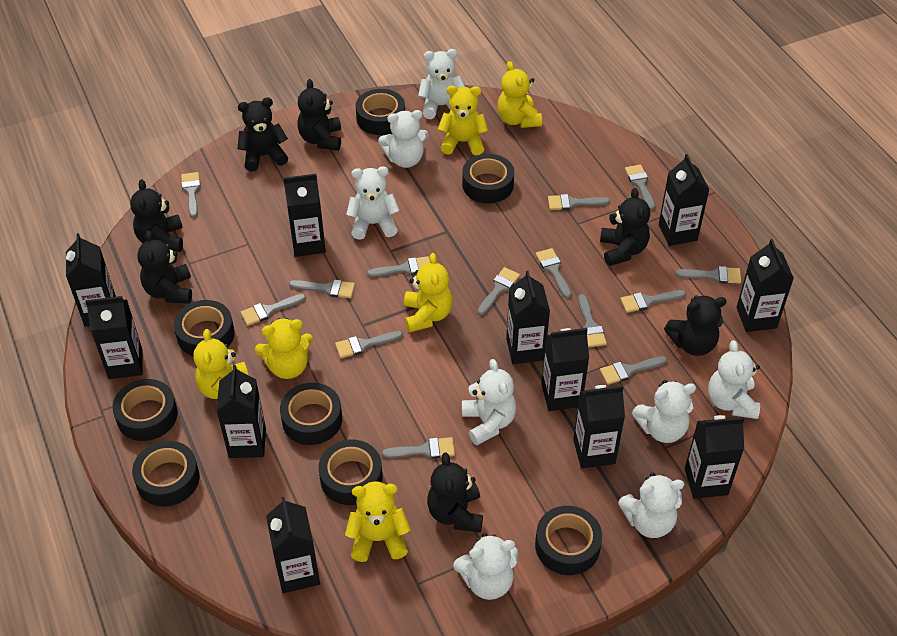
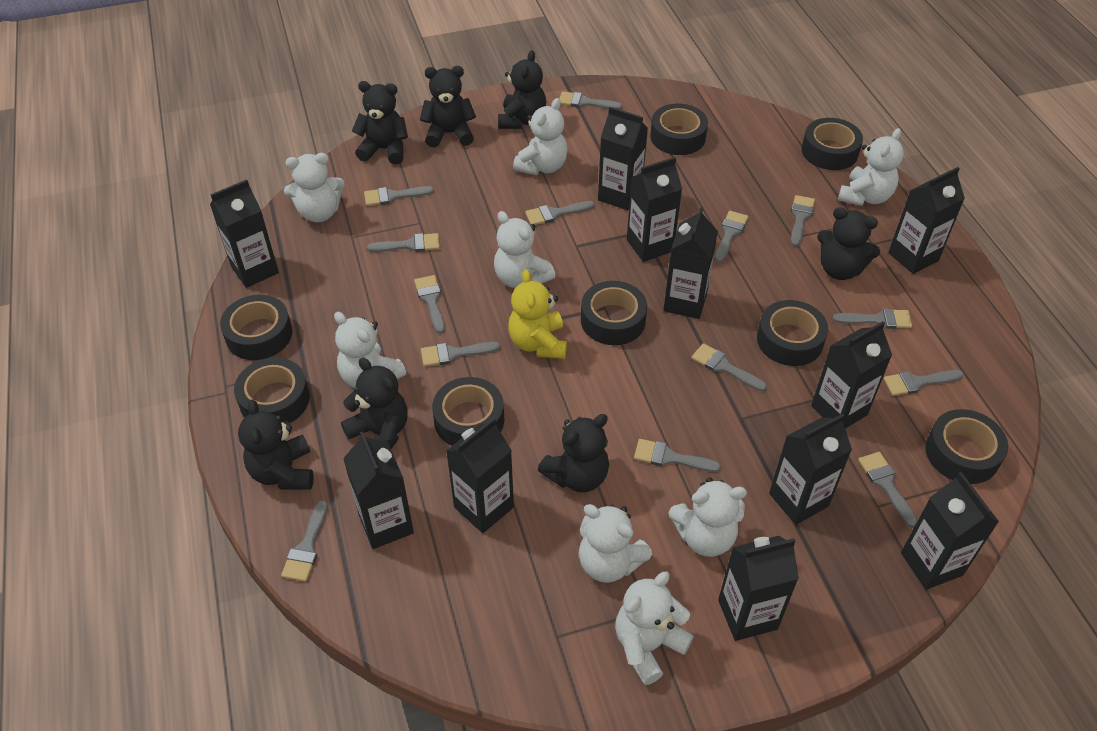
yellow teddy bear: [193,329,249,399] [255,318,313,379] [345,481,411,562] [404,253,453,332] [438,86,488,155] [497,61,542,128] = 6 -> [508,269,567,359] = 1

